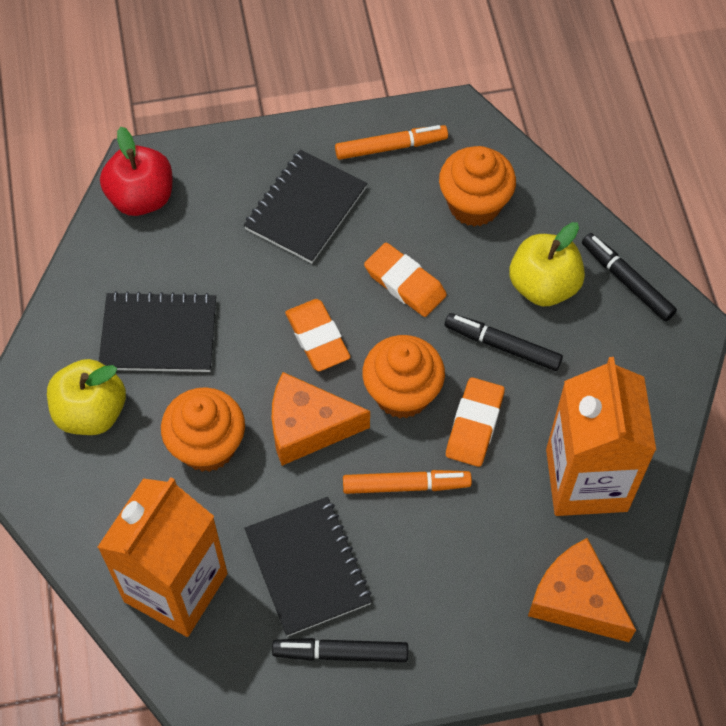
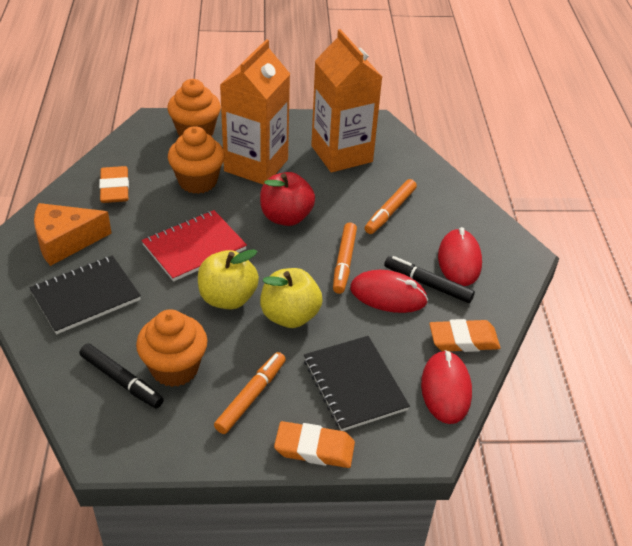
black marker: [272,638,408,662] [445,313,563,371] [582,233,677,321] = 3 -> [80,344,164,409] [384,256,475,303] = 2
black notebook: [99,291,216,372] [244,150,367,263] [244,497,372,637] = 3 -> [29,255,141,334] [304,336,410,431] = 2
orange cheese: [272,372,370,466] [528,538,636,642] = 2 -> [34,203,112,266] = 1
orange marker: [335,125,448,160] [343,470,472,494] = 2 -> [214,352,286,434] [333,222,357,294] [365,179,417,234] = 3
red mouse: none = 0 -> [350,270,428,313] [421,350,472,424] [438,227,482,286] = 3
red notebook: none = 0 -> [142,210,247,282] = 1

